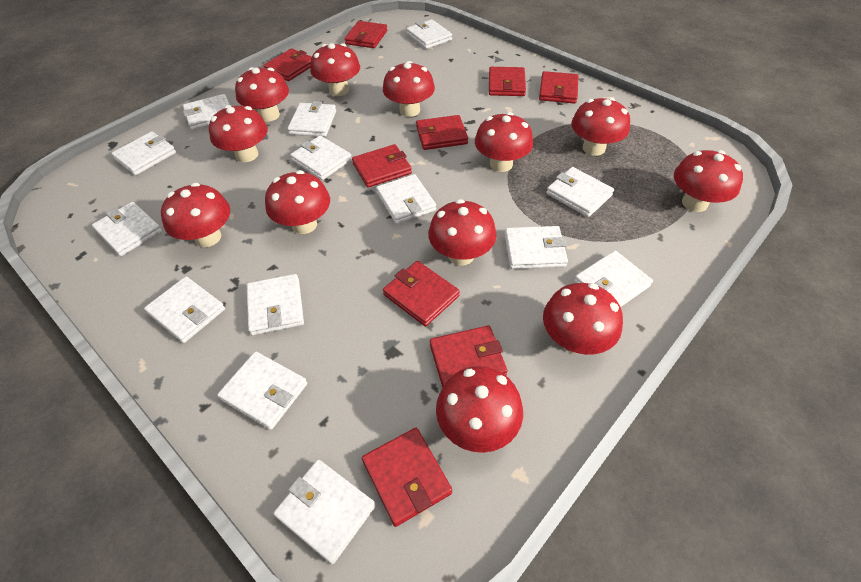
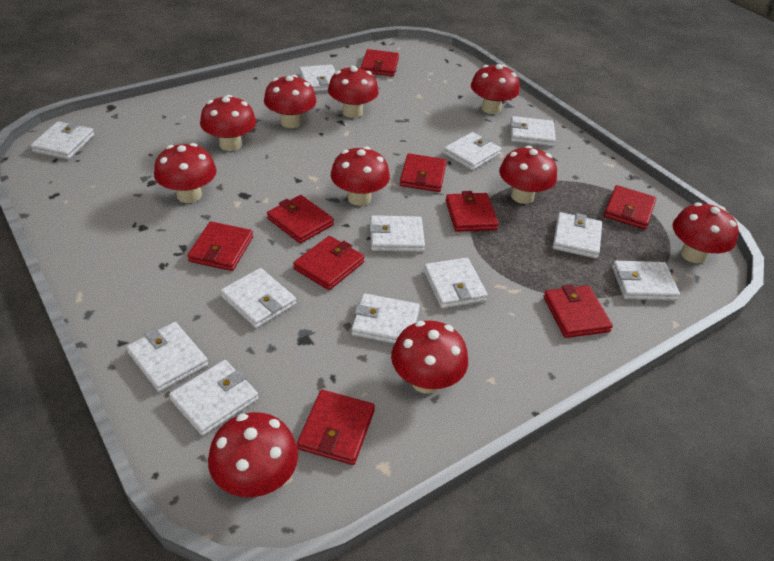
red mushroom: [161,183,230,247] [209,105,267,162] [235,67,289,122] [265,170,330,234] [310,43,360,96] [383,61,435,117] [428,199,497,266] [436,366,523,453] [475,112,533,172] [543,283,623,355] [571,97,630,156] [674,150,743,212] = 12 -> [154,143,217,203] [200,95,256,151] [208,412,298,497] [264,75,317,128] [328,65,379,118] [331,146,390,206] [391,321,468,394] [471,64,520,114] [499,146,557,204] [673,202,739,263] = 10
white wallet: [92,202,162,256] [111,131,176,175] [144,276,225,343] [183,94,230,130] [217,351,307,430] [247,274,304,335] [273,460,376,564] [288,101,336,137] [290,136,352,180] [376,174,436,224] [406,19,452,49] [505,226,568,269] [546,167,614,217] [574,250,653,307] = 14 -> [30,121,94,159] [126,322,208,392] [169,360,258,436] [221,268,296,328] [299,64,336,92] [351,293,420,344] [369,215,425,252] [424,258,488,309] [443,132,501,170] [510,116,556,146] [553,212,602,259] [612,261,680,301] = 12

